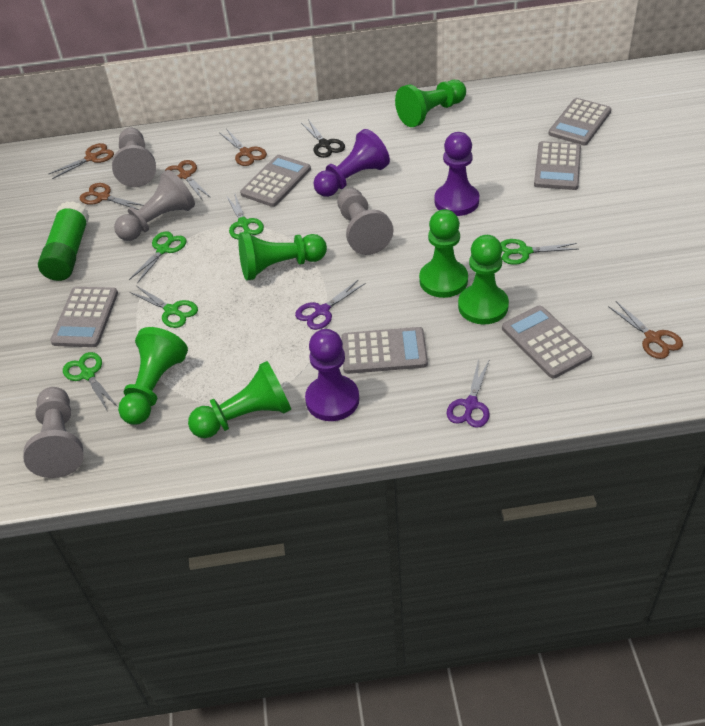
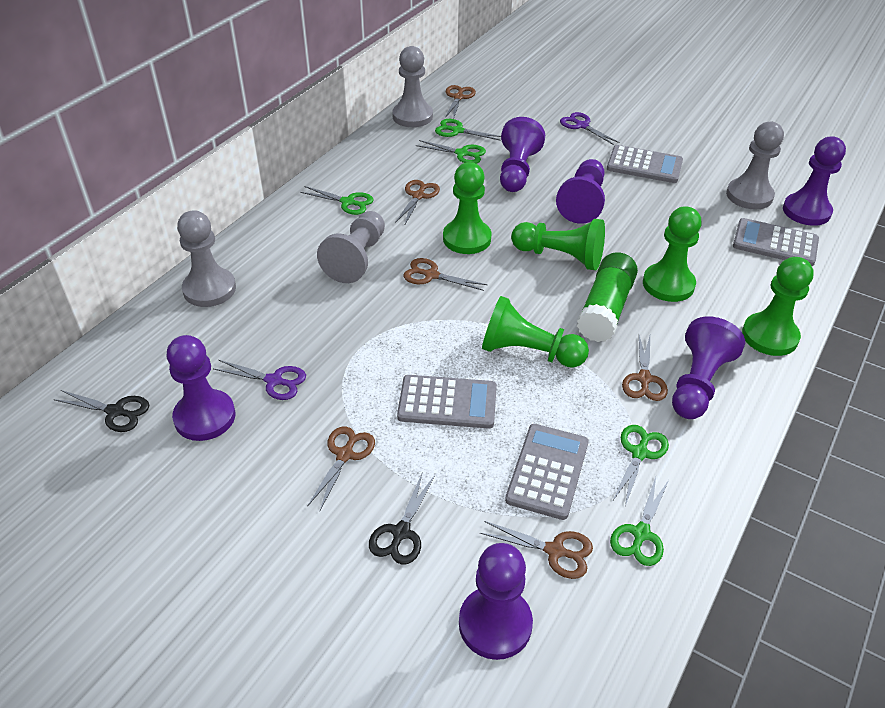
black scissors: [301,120,345,158] = 1 -> [53,390,149,432] [369,474,435,565] = 2
brown scissors: [49,143,114,179] [80,183,144,210] [165,160,211,199] [220,130,267,166] [608,301,683,359] = 5 -> [307,426,375,510] [395,180,440,226] [404,258,487,291] [445,85,476,119] [480,521,593,579] [622,335,668,401] = 6
green pawn: [118,327,188,425] [188,361,291,438] [238,232,327,280] [395,80,466,127] [419,209,468,298] [458,235,509,324] = 6 -> [443,162,491,254] [482,296,589,368] [511,219,605,270] [643,206,702,302] [742,257,814,356] = 5
grey calculator: [50,287,118,347] [240,155,311,207] [341,327,428,374] [502,306,592,378] [534,141,581,190] [549,98,612,145] = 6 -> [397,375,497,429] [505,424,589,520] [607,145,683,183] [733,218,819,266] = 4
purple pawn: [305,329,359,421] [313,129,390,197] [434,132,479,216] = 3 -> [166,335,236,441] [459,543,533,660] [500,117,545,192] [556,159,605,224] [672,317,745,419] [783,137,846,226] = 6

